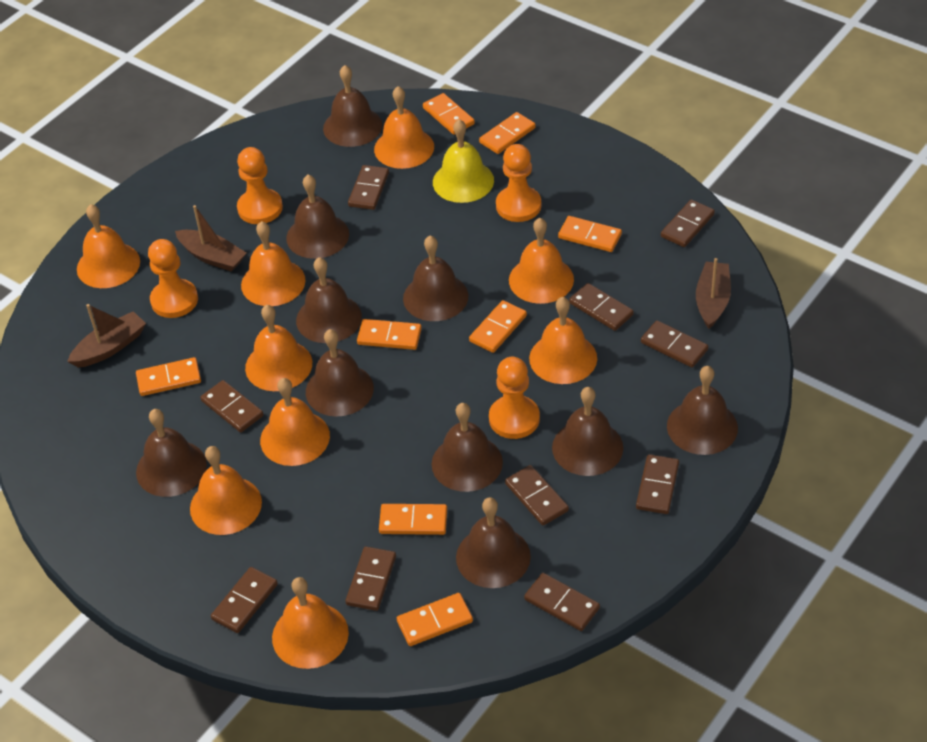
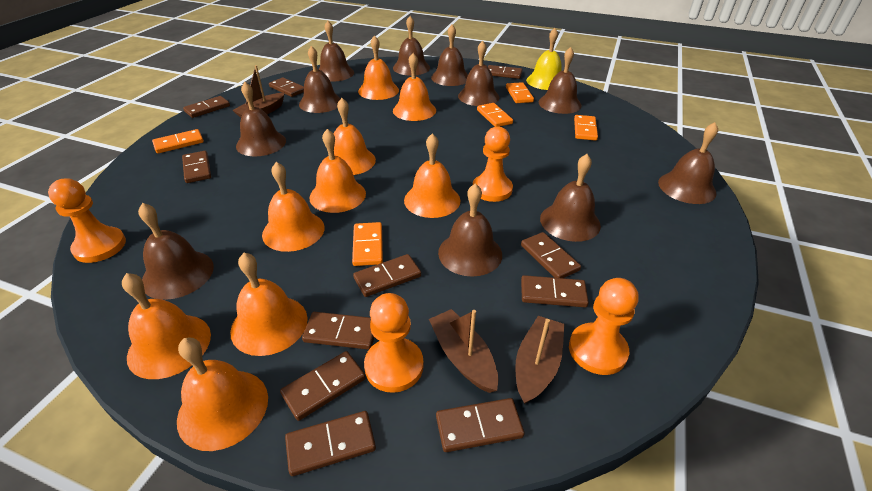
brown bell: [136,409,207,497] [286,175,349,259] [296,257,362,343] [306,329,374,417] [323,65,382,147] [403,235,468,321] [432,403,503,492] [456,497,531,588] [552,387,623,476] [667,366,738,455] = 10 -> [138,203,214,300] [236,82,286,156] [299,46,341,113] [318,21,354,82] [393,16,430,76] [431,25,468,86] [438,183,502,277] [458,41,499,106] [539,47,582,114] [540,154,601,242] [658,122,718,204] = 11
brown domino: [200,380,263,432] [211,567,278,633] [345,547,396,611] [348,165,389,210] [505,465,569,525] [524,573,600,631] [569,283,634,331] [636,454,679,514] [641,321,708,368] [661,200,715,247] = 10 -> [182,151,211,183] [183,96,230,118] [269,77,304,97] [280,351,366,421] [285,411,376,476] [302,312,374,350] [353,254,421,297] [436,398,524,452] [488,65,523,79] [521,232,581,278] [521,275,589,307] = 11
orange domino: [136,357,201,396] [357,319,422,350] [379,504,447,535] [397,593,473,646] [423,93,475,135] [469,300,527,353] [479,112,536,154] [558,216,622,252] = 8 -> [152,129,204,153] [352,222,383,266] [477,103,513,127] [506,82,534,103] [574,115,598,141] = 5

